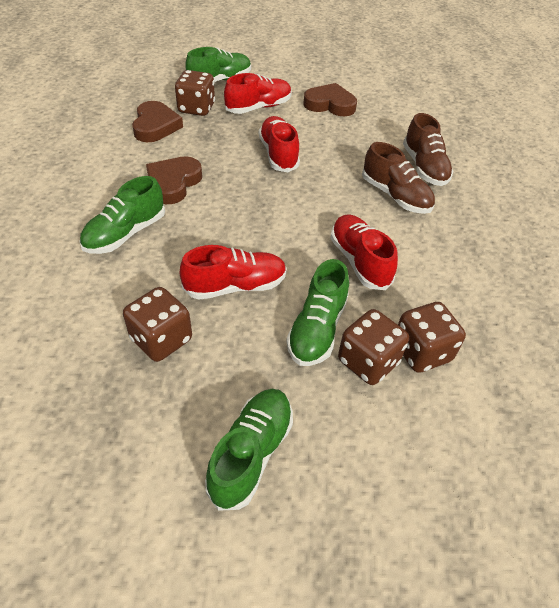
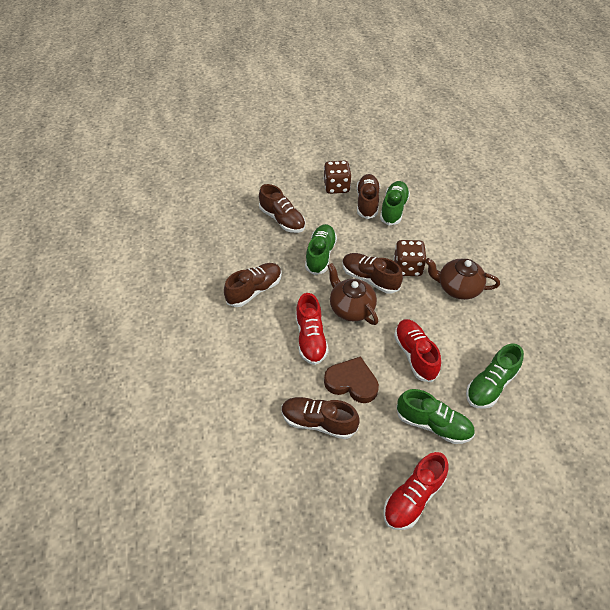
brown dice: [123,287,192,362] [175,70,215,116] [338,309,409,385] [398,302,466,373] = 4 -> [323,161,351,194] [394,240,426,276] = 2
brown heart: [132,101,183,142] [146,156,202,204] [303,83,357,116] = 3 -> [324,356,379,403] = 1
brown shoe: [362,142,435,214] [403,113,454,186] = 2 -> [224,263,282,307] [259,184,306,233] [282,397,359,439] [342,253,403,294] [356,174,380,219] = 5
brown teapot: none = 0 -> [327,263,378,325] [425,258,500,300] = 2
red shoe: [179,245,287,300] [224,73,292,114] [259,116,300,172] [330,214,398,290] = 4 -> [296,293,328,365] [383,452,448,530] [394,319,441,382] = 3

